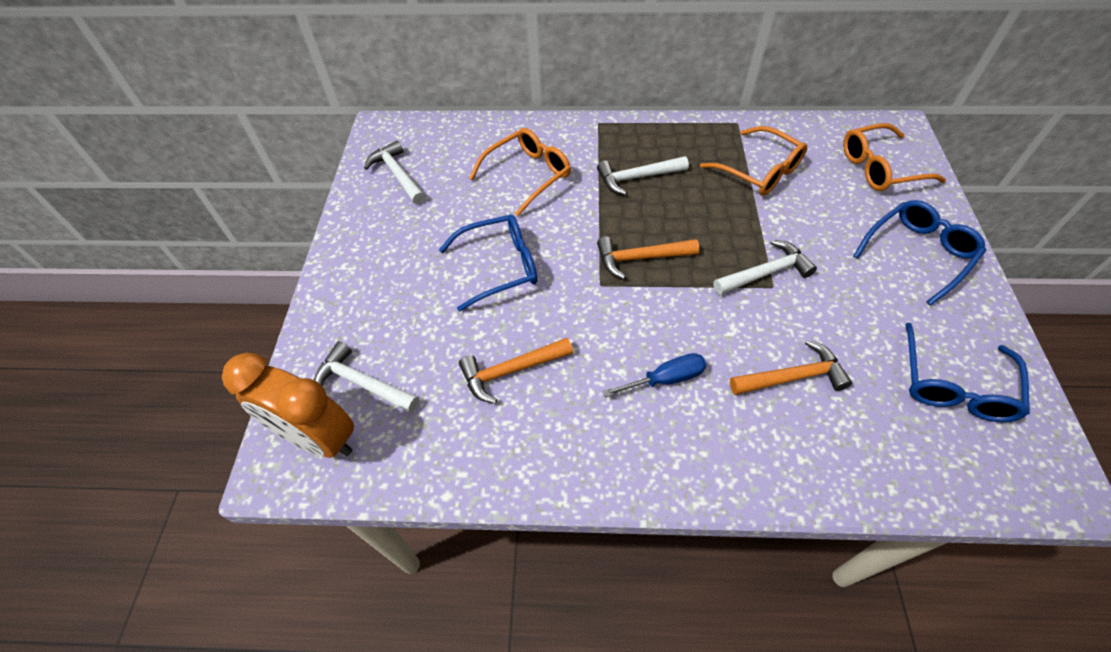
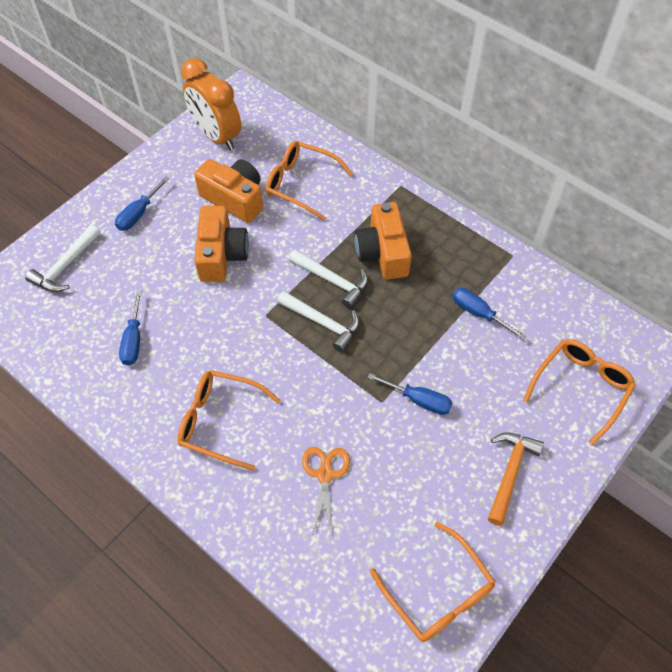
blue glasses: [439,215,537,312] [853,200,986,305] [905,323,1030,422] = 3 -> none = 0
blue screwdriver: [603,353,707,397] = 1 -> [115,176,170,231] [119,290,142,365] [367,373,452,415] [452,288,526,340] = 4
orange camera: none = 0 -> [194,159,263,223] [194,206,249,282] [355,202,412,280] = 3
orange glasses: [469,128,571,216] [700,126,807,196] [843,123,946,191] = 3 -> [177,370,281,471] [265,141,353,221] [370,522,496,642] [523,339,636,445] = 4
orange hammer: [459,338,573,404] [597,237,699,279] [730,340,852,395] = 3 -> [488,433,544,526] = 1
orange scissors: none = 0 -> [302,447,350,536] = 1
white hammer: [314,341,419,413] [364,140,425,204] [597,156,689,195] [713,240,817,295] = 4 -> [25,225,100,292] [277,291,360,353] [289,249,368,309] = 3

